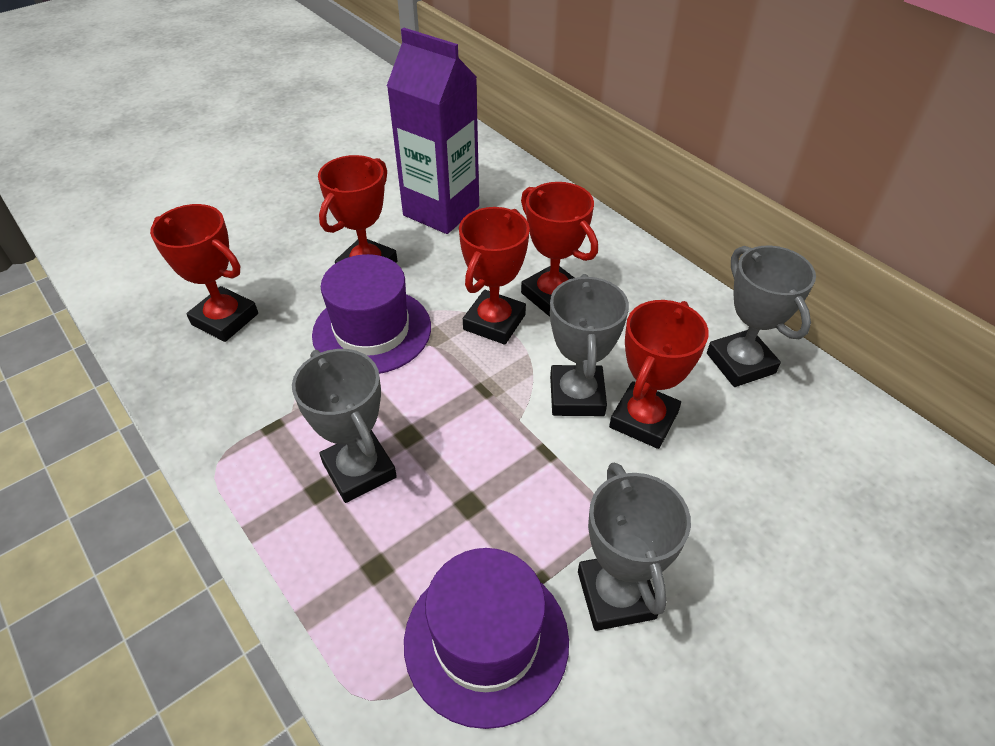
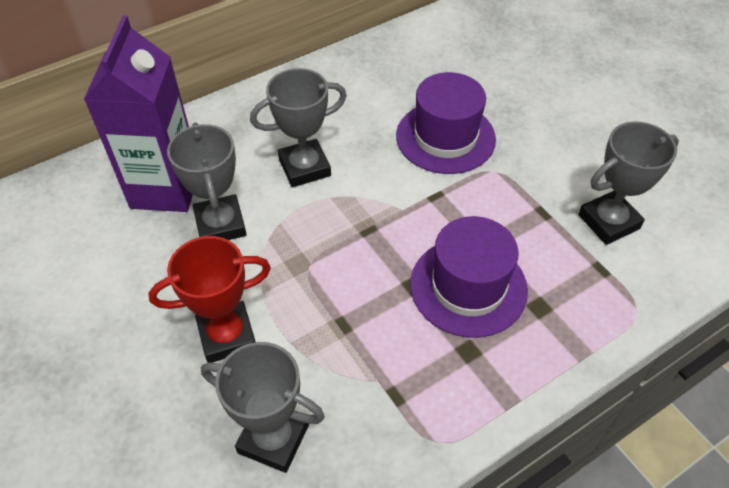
red trophy: [150,204,258,342] [318,155,397,264] [459,207,530,345] [521,182,598,317] [609,300,709,449] = 5 -> [148,236,271,363] = 1

